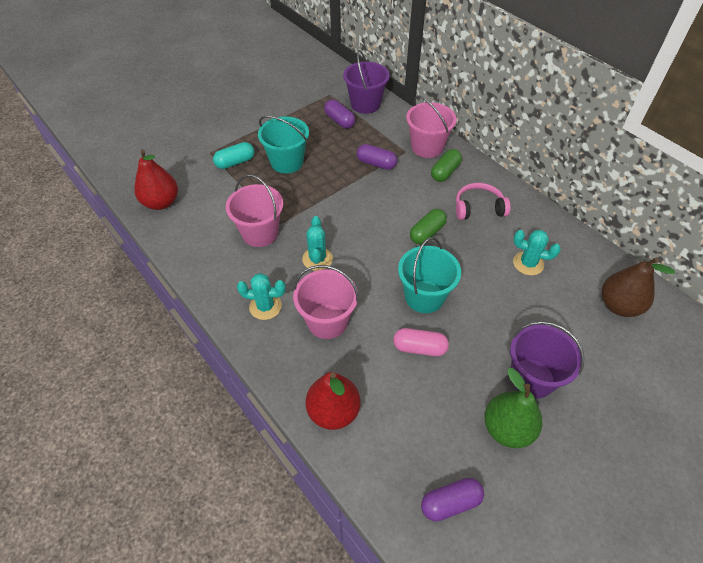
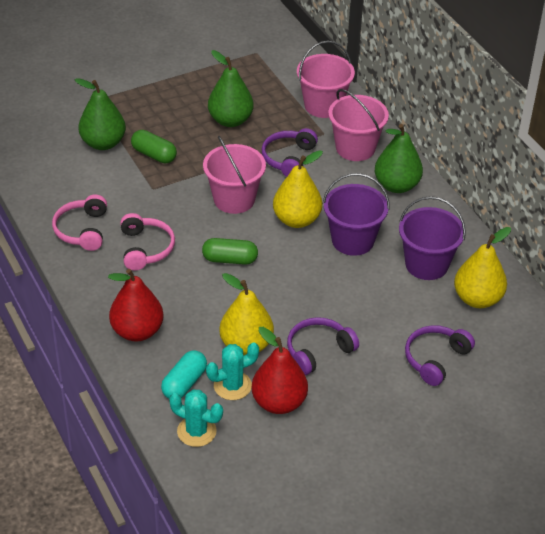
brown pear: [602,257,675,317] = 1 -> none = 0
green pear: [484,368,543,448] = 1 -> [75,78,126,150] [208,50,254,127] [375,124,423,193] = 3
pink capsule: [393,328,449,356] = 1 -> none = 0
pink headphones: [456,183,510,220] = 1 -> [52,194,107,251] [120,213,175,270] = 2
purple capsule: [324,100,355,128] [357,144,397,170] [421,478,484,522] = 3 -> none = 0
purple headphones: none = 0 -> [262,128,318,177] [287,317,359,375] [405,325,475,386] = 3
turquoise bucket: [258,116,309,173] [398,237,461,313] = 2 -> none = 0
turquoise cactus: [237,273,286,320] [302,216,333,271] [513,230,561,275] = 3 -> [169,389,223,447] [206,342,259,400] = 2
yellow pear: none = 0 -> [219,273,274,355] [273,150,323,228] [454,227,511,308] = 3

